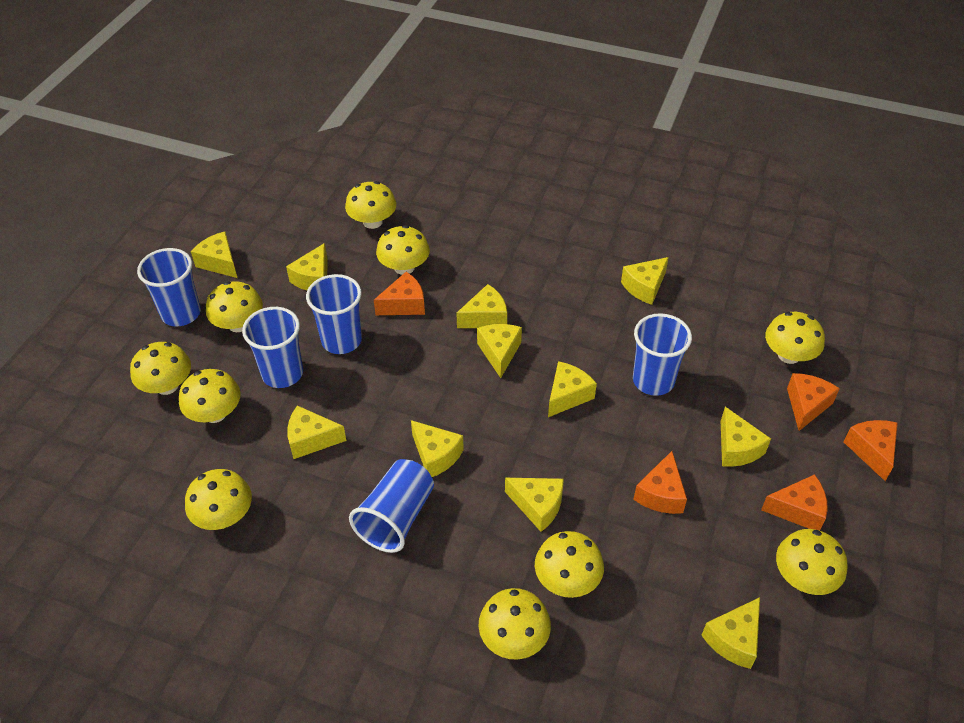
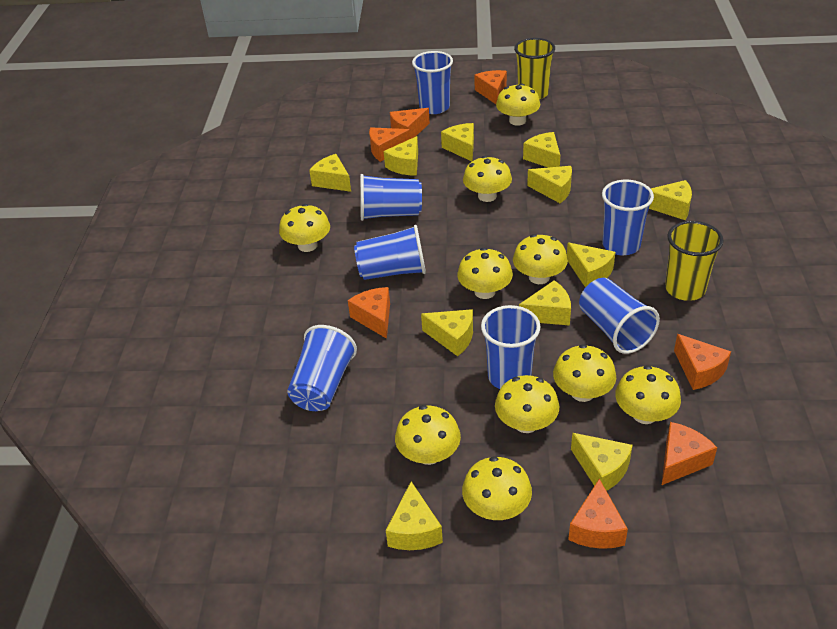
blue cup: [137,248,201,327] [242,307,303,388] [306,274,362,354] [349,459,434,553] [633,313,692,396] = 5 -> [287,325,357,411] [354,225,426,280] [360,174,422,221] [412,51,453,114] [481,305,541,389] [579,278,660,354] [602,180,654,255] = 7
orange cheese: [374,272,425,315] [633,451,687,514] [761,474,828,531] [787,373,840,431] [844,420,898,481] = 5 -> [348,287,390,339] [369,127,410,162] [390,108,430,139] [474,70,507,104] [568,479,628,549] [662,422,717,485] [674,334,731,390] = 7
yellow cup: none = 0 -> [514,38,555,100] [665,221,724,301] = 2

